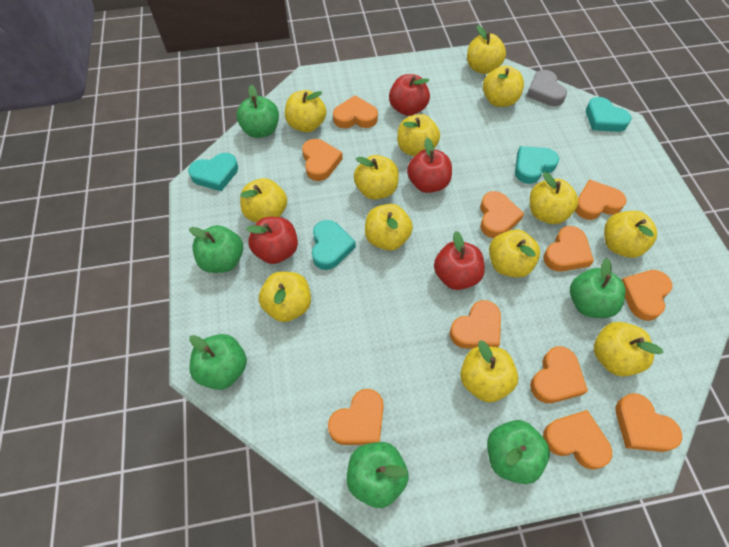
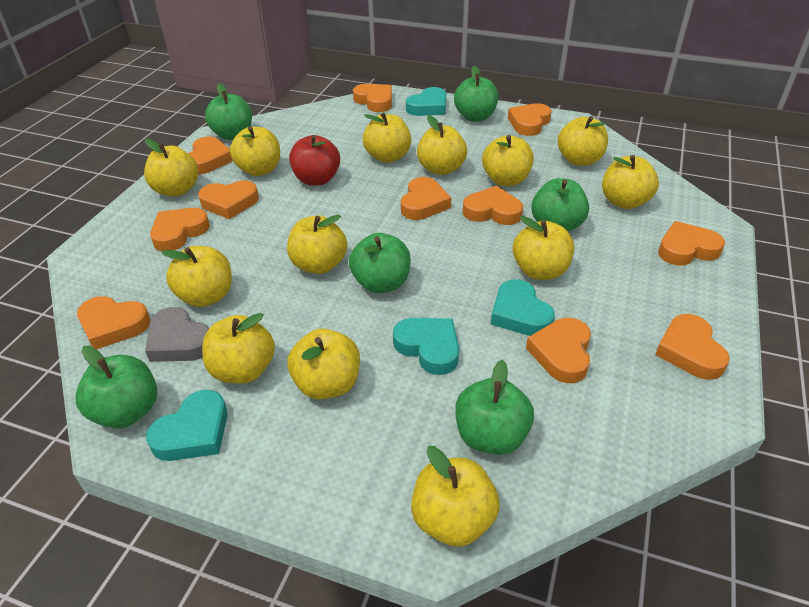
red apple: [246,217,298,264] [389,74,430,116] [407,138,452,193] [434,231,485,290] = 4 -> [289,135,340,185] = 1

